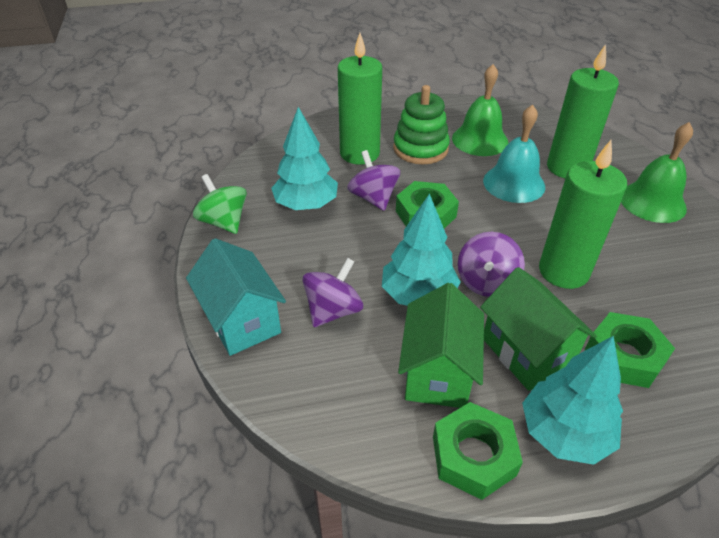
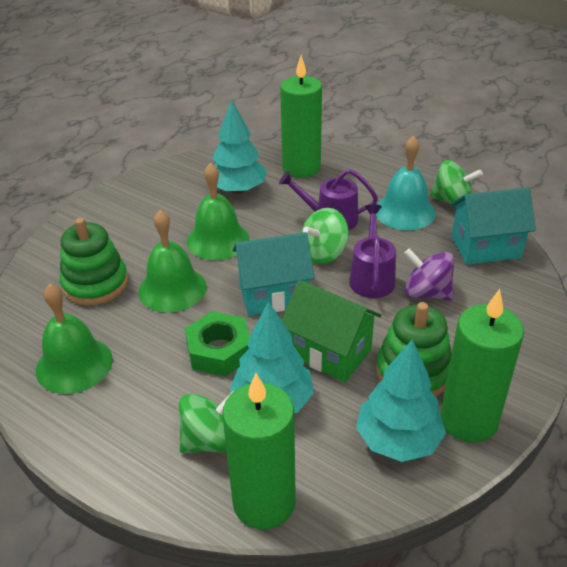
green bell: [452,64,508,156] [621,122,693,223] = 2 -> [36,284,113,394] [139,210,207,313] [187,163,249,260] = 3
green house: [398,283,484,408] [480,267,597,391] = 2 -> [282,280,381,382] = 1
green nut: [396,181,459,229] [433,402,523,500] [585,312,675,388] = 3 -> [185,311,250,377] = 1
green spinning top: [193,174,247,234] = 1 -> [179,391,234,453] [301,208,349,264] [430,160,483,207] = 3
green stacking toy: [393,85,450,164] = 1 -> [60,218,128,306] [376,302,452,397] = 2
purple spinning top: [303,258,363,327] [347,150,400,211] [458,232,525,297] = 3 -> [404,248,454,301] = 1
purple watering can: none = 0 -> [279,169,378,230] [349,204,396,298] = 2
turquoise house: [186,238,286,356] = 1 -> [232,232,315,316] [451,188,536,265] = 2

